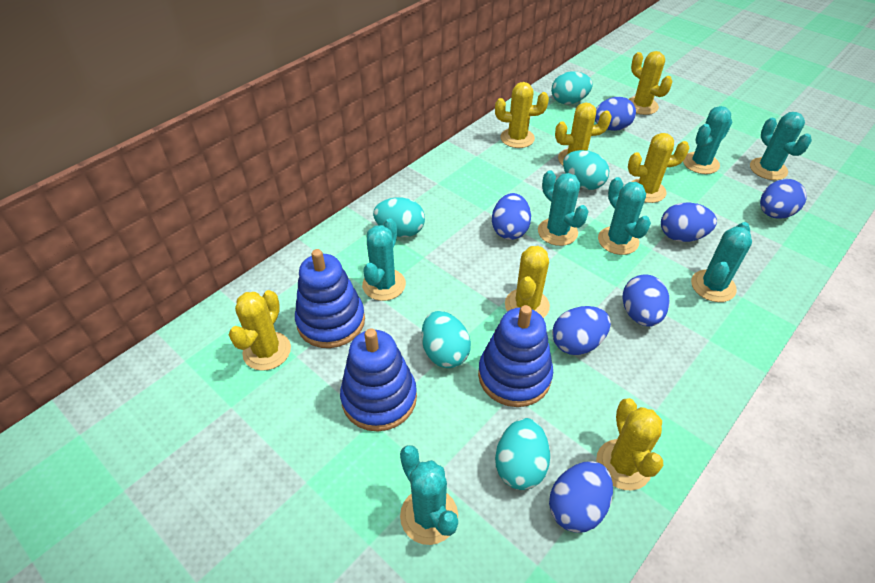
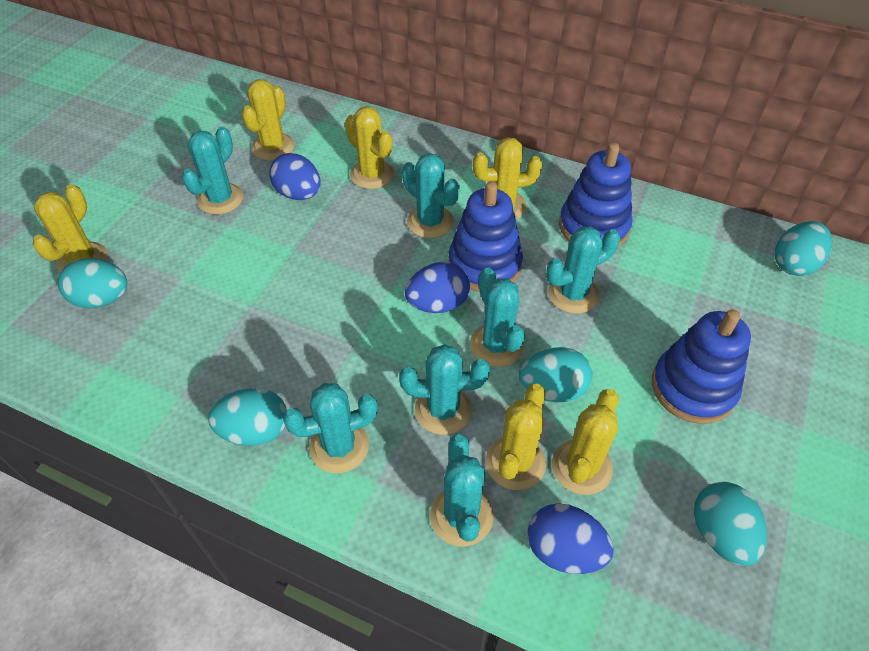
blue egg: [492,193,531,240] [549,461,613,533] [552,306,611,355] [595,97,636,131] [622,274,669,327] [661,202,717,242] [760,179,807,219] = 7 -> [269,153,321,200] [405,262,470,313] [527,503,614,574] = 3
yellow cactus: [229,290,291,371] [495,82,549,148] [505,246,550,318] [555,103,612,165] [596,398,663,490] [628,133,689,203] [629,51,672,115] = 7 -> [33,184,108,273] [241,79,295,160] [345,106,394,189] [473,137,542,219] [486,384,546,490] [552,389,619,495] = 6

